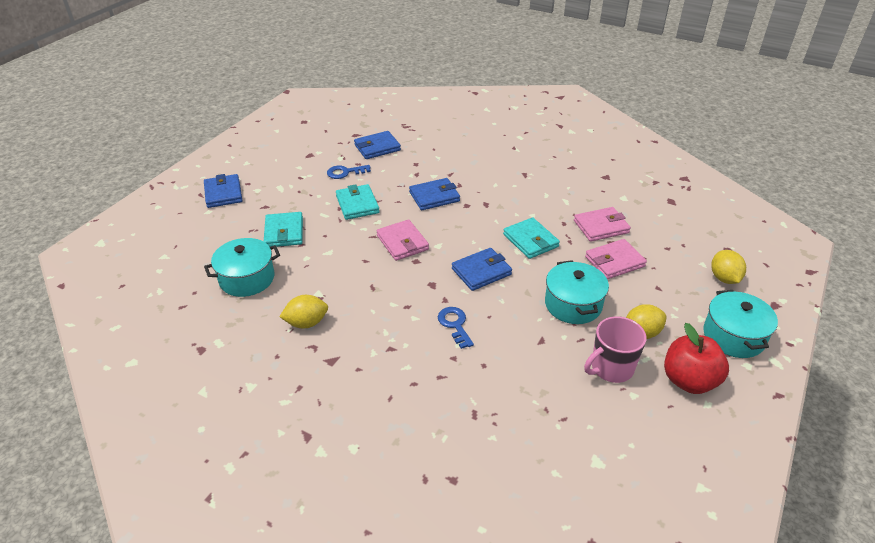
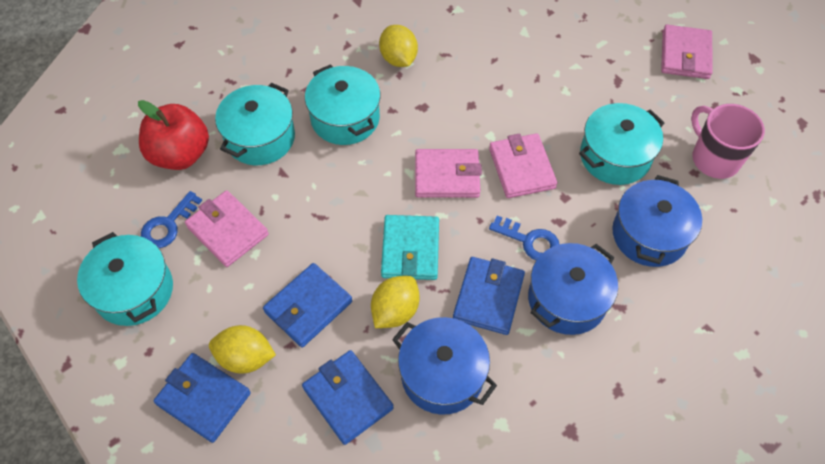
blue pot: none = 0 -> [392,317,497,415] [528,243,618,335] [612,175,702,267] = 3
pink wallet: [377,219,429,261] [574,207,631,242] [585,239,647,279] = 3 -> [185,190,269,267] [415,149,482,198] [489,133,557,198] [661,25,713,79] = 4
turquoise pot: [204,238,280,297] [545,260,609,324] [703,290,778,358] = 3 -> [77,232,173,326] [215,83,295,165] [305,64,381,145] [579,103,664,185] = 4
turquoise wallet: [263,212,303,247] [336,184,380,220] [503,217,560,259] = 3 -> [381,215,439,280] = 1

